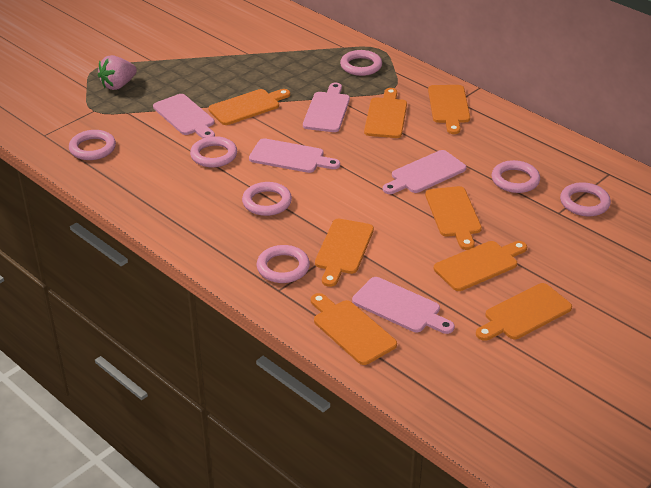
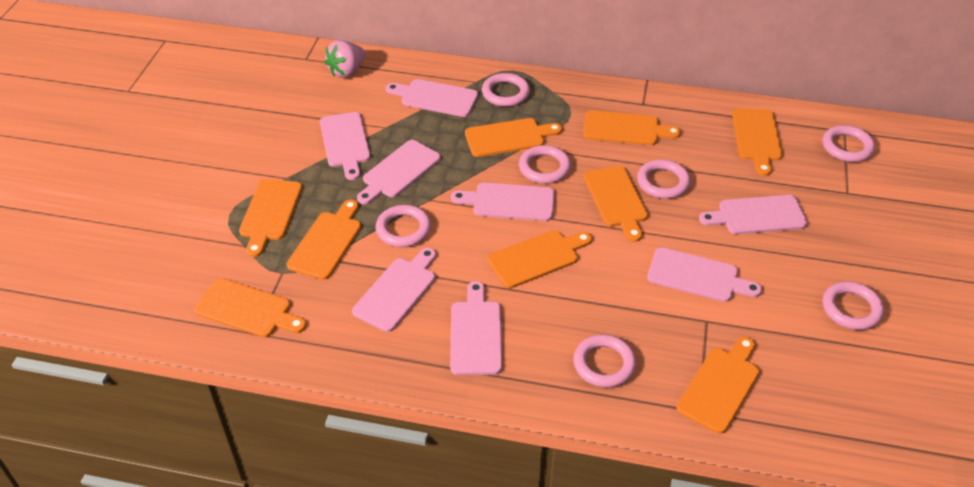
orange cutting board: [208,89,290,125] [311,293,397,365] [315,219,374,287] [364,88,407,138] [425,186,482,250] [428,85,470,134] [434,241,527,291] [476,283,572,341] = 8 -> [194,278,306,337] [239,179,302,257] [287,199,361,280] [465,118,562,157] [487,230,592,288] [583,110,681,145] [584,166,648,242] [676,337,760,434] [732,109,782,176] = 9
pink cutting board: [153,94,215,139] [249,138,340,173] [303,83,350,132] [352,277,455,334] [383,150,466,194] = 5 -> [320,112,370,180] [352,248,436,332] [357,140,441,205] [386,79,478,117] [450,281,502,375] [451,183,555,221] [647,247,762,302] [699,195,807,234] = 8

